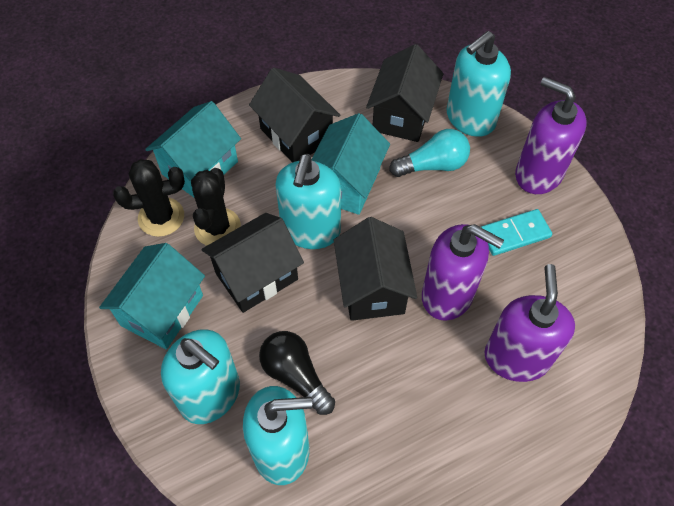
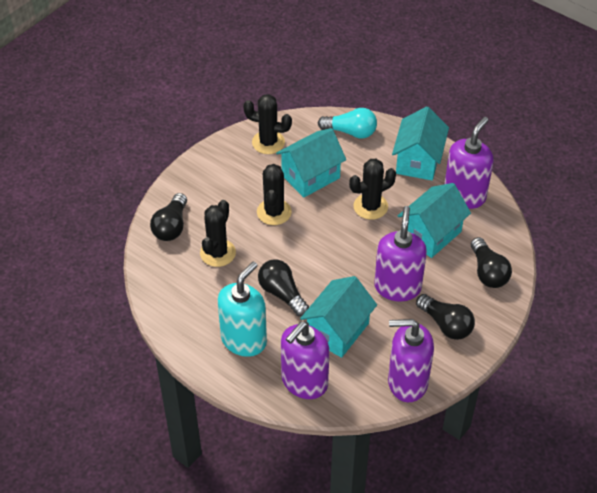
black cactus: [113,159,185,237] [191,168,241,246] = 2 -> [200,200,236,267] [243,94,292,154] [257,164,292,225] [349,159,396,220] = 4
black house: [202,213,304,313] [249,68,340,163] [334,217,417,321] [366,44,443,142] = 4 -> none = 0
black light bulb: [259,331,335,415] = 1 -> [150,193,187,241] [258,259,309,316] [416,294,475,340] [471,237,512,288] = 4
purple soap dispenser: [422,224,504,321] [484,264,575,382] [515,77,587,194] = 3 -> [281,321,329,399] [374,206,427,302] [388,319,434,402] [444,117,494,209] = 4
turquoise domino: [481,209,552,256] = 1 -> none = 0
turquoise house: [99,243,205,349] [145,101,241,197] [311,113,390,215] = 3 -> [276,128,346,198] [300,276,377,358] [392,106,449,181] [398,183,471,258] = 4
turquoise soap dispenser: [161,329,240,424] [243,386,312,485] [276,154,341,249] [446,31,511,137] = 4 -> [218,262,267,357] = 1

